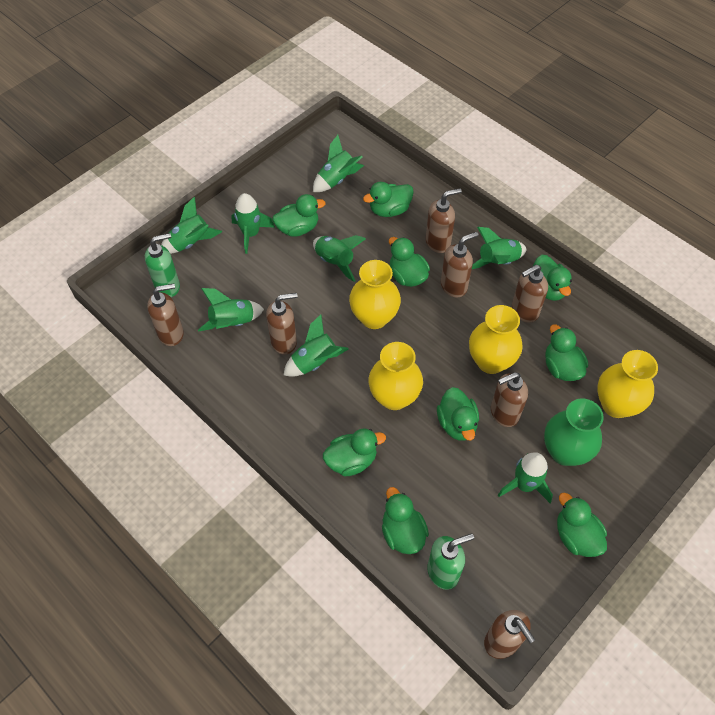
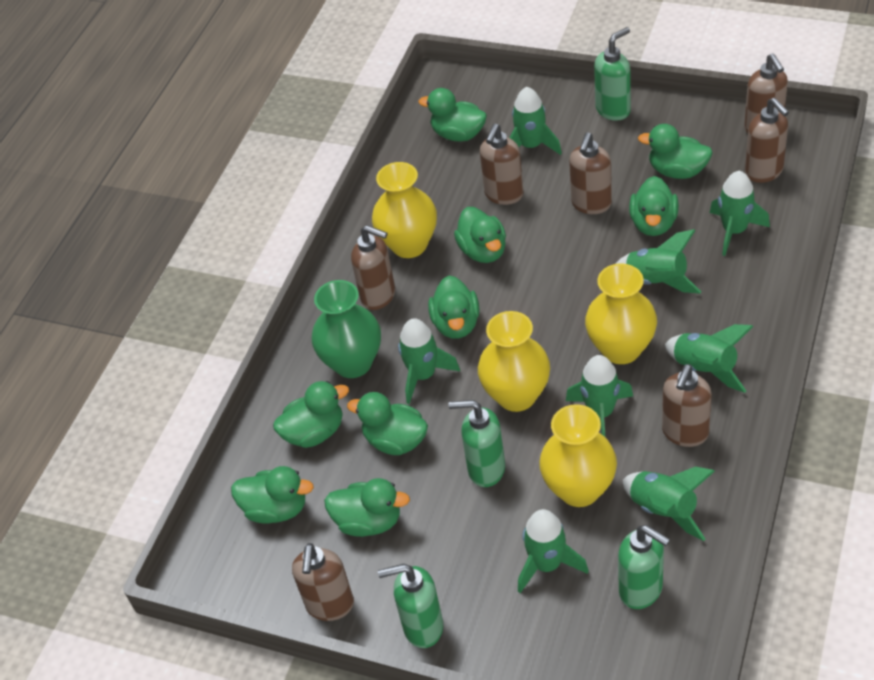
green soap dispenser: [145,233,180,297] [427,533,474,590] = 2 -> [378,564,443,648] [449,400,505,487] [594,27,631,121] [618,525,670,609] = 4

